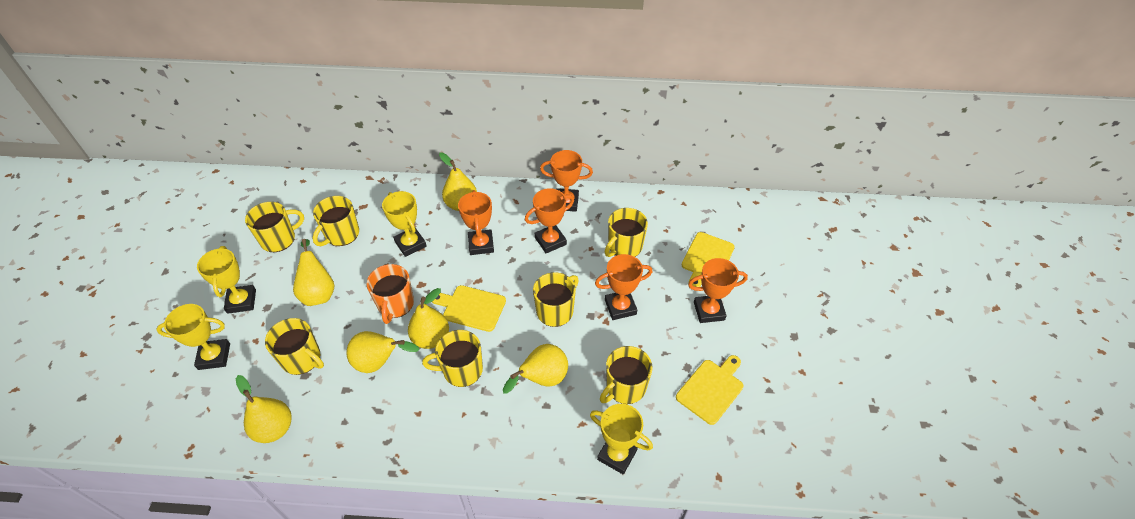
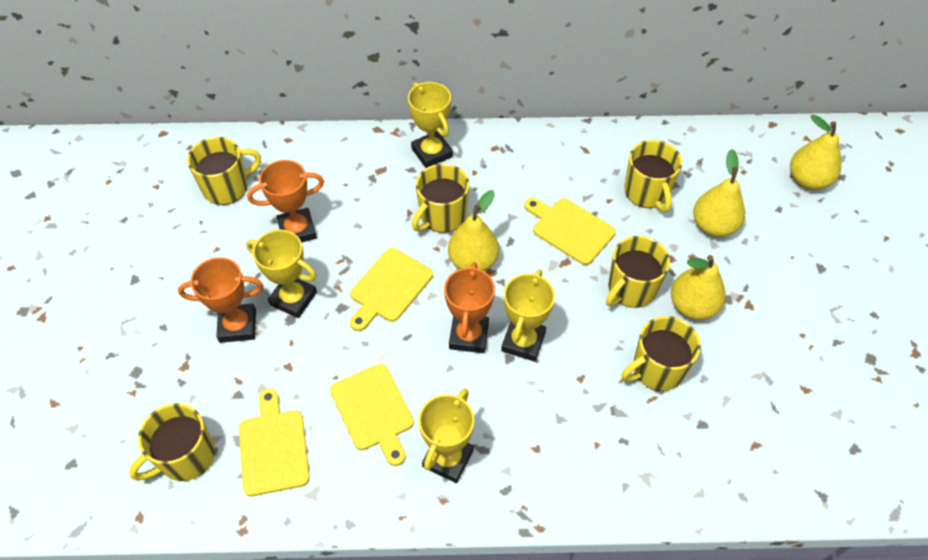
orange mug: [367,264,414,324] = 1 -> none = 0
orange trophy: [458,190,494,255] [525,188,574,253] [540,150,593,212] [595,254,653,320] [688,258,748,323] = 5 -> [178,257,264,343] [247,160,324,243] [444,262,495,353] = 3
yellow cutting board: [432,285,506,332] [676,355,744,425] [682,232,735,287] = 3 -> [239,388,310,496] [330,364,414,466] [350,248,433,331] [524,198,616,265] = 4
yellow mug: [245,202,304,252] [265,318,324,375] [313,196,359,246] [422,330,483,387] [533,272,579,327] [600,346,653,404] [605,208,648,257] = 7 -> [129,403,215,481] [187,137,261,205] [412,164,469,233] [606,236,670,308] [622,316,701,391] [624,140,682,212] = 6
yellow pear: [236,375,292,443] [293,239,335,306] [346,331,420,373] [408,288,449,349] [439,153,477,211] [503,344,568,394] = 6 -> [448,190,499,271] [671,255,726,320] [693,149,745,237] [790,114,841,190] = 4

